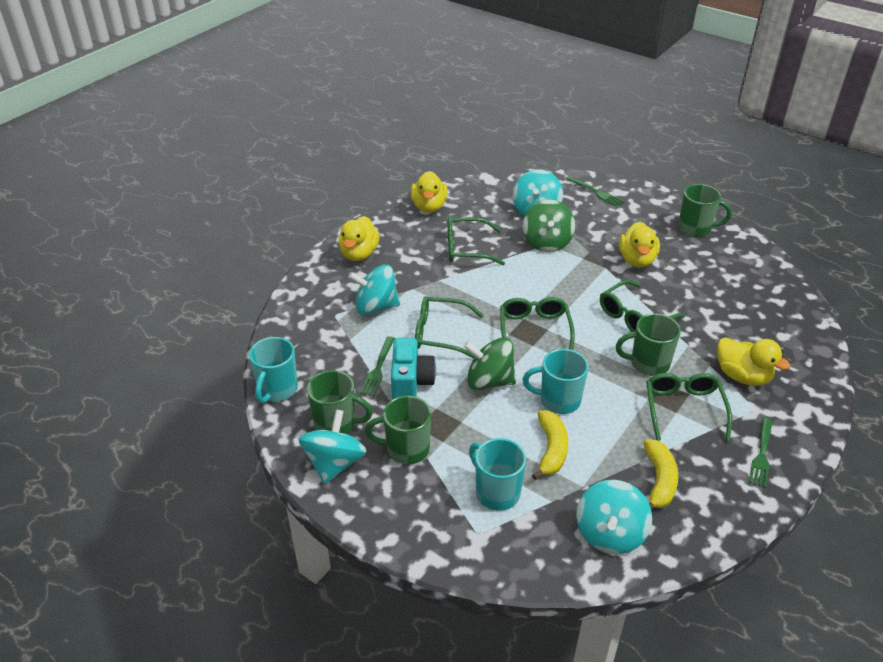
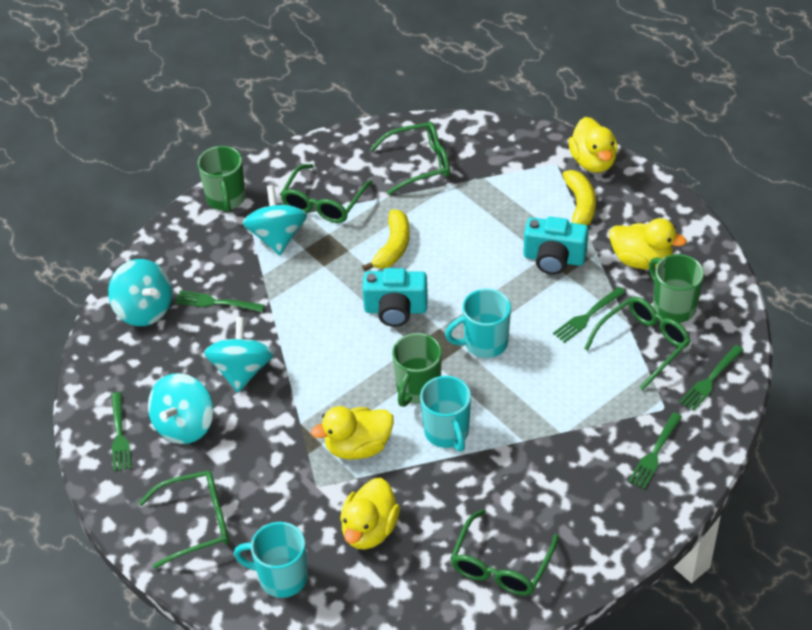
green fork: [360,336,395,396] [566,177,624,207] [749,418,773,488] = 3 -> [111,392,131,471] [175,291,265,312] [553,287,625,343] [628,412,682,489] [680,345,743,411] = 5
green mug: [307,370,372,434] [365,396,431,465] [616,313,681,376] [678,184,732,237] = 4 -> [198,146,246,212] [392,333,442,407] [649,254,704,323] = 3
green spinning top: [463,337,516,390] [523,199,575,252] = 2 -> none = 0
turquoise camera: [391,338,436,399] = 1 -> [362,268,428,327] [524,217,589,275] = 2

